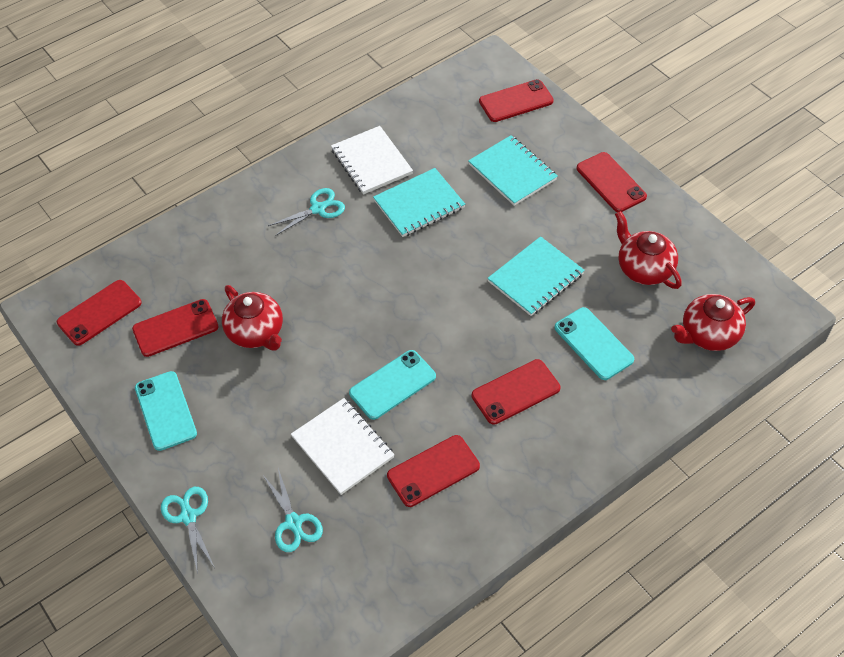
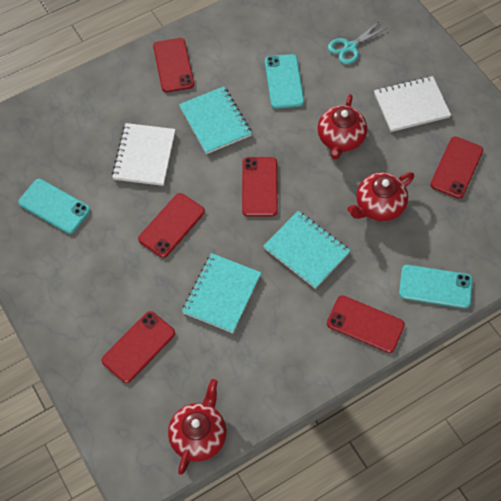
turquoise scissors: [161,487,215,574] [263,468,323,552] [268,188,345,236] = 3 -> [328,22,387,64] = 1

